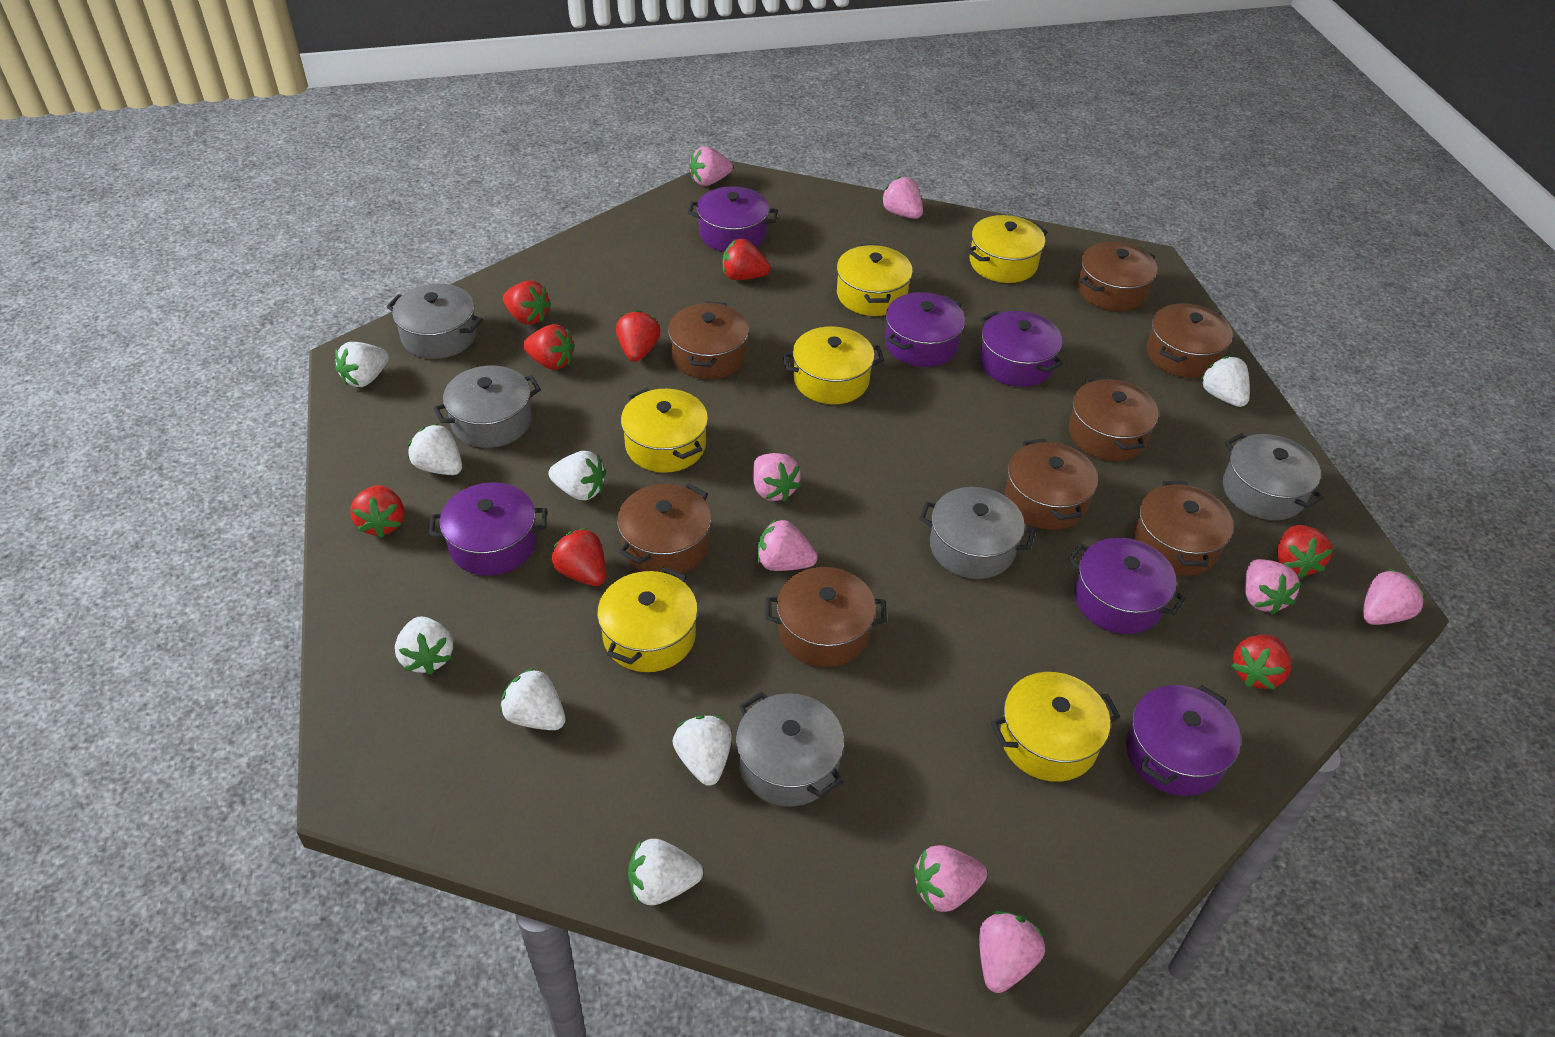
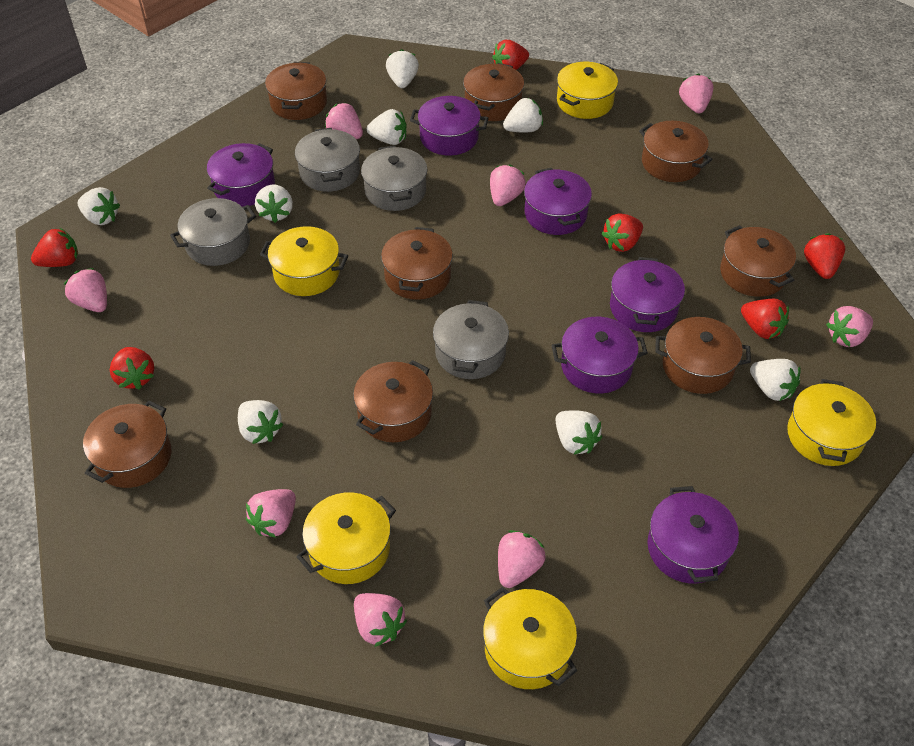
grey pot: [386,284,483,359] [433,366,541,448] [736,692,844,807] [919,487,1036,579] [1223,433,1324,520] = 5 -> [170,198,256,266] [295,128,360,192] [361,145,427,211] [433,300,509,379] = 4
red strawberry: [350,485,404,538] [503,281,551,325] [523,324,575,370] [551,527,606,586] [616,310,661,362] [723,239,771,280] [1231,635,1291,689] [1277,525,1332,578] = 8 -> [31,228,78,267] [110,347,154,390] [492,40,529,70] [601,213,643,252] [741,299,789,339] [804,233,845,279] = 6
yellow pot: [597,567,698,672] [621,388,708,473] [782,326,884,404] [837,244,913,316] [967,215,1047,283] [991,672,1120,782] = 6 -> [260,226,348,296] [296,492,396,584] [483,587,577,689] [557,62,618,119] [787,379,876,466] = 5

